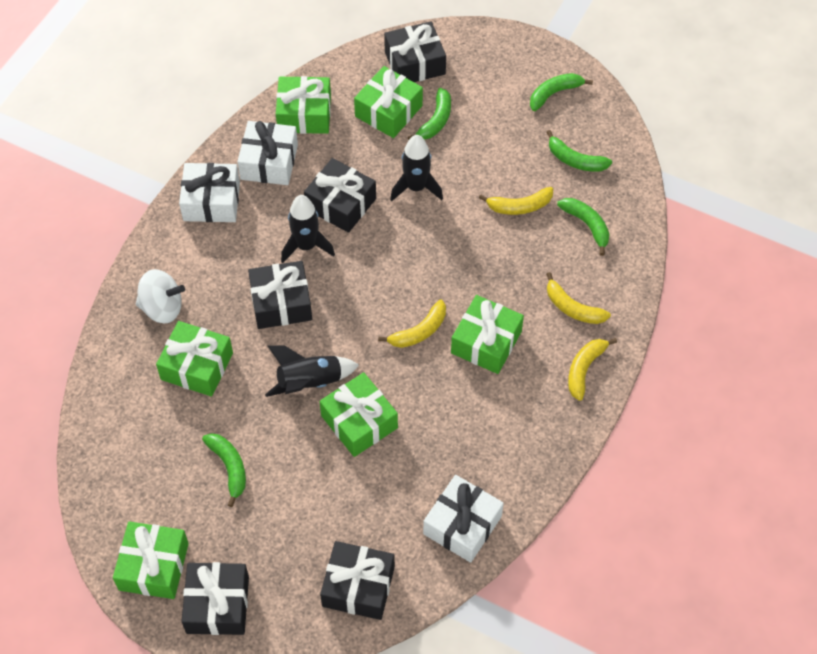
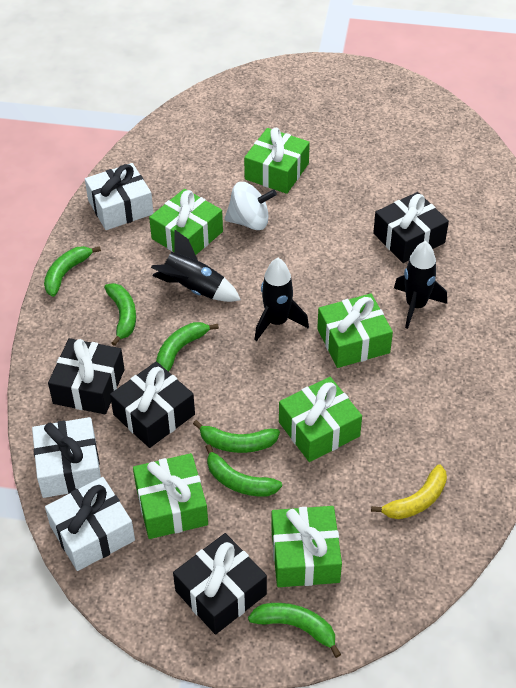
black gift: [181,562,249,635] [248,261,312,329] [304,158,376,233] [320,541,395,620] [384,21,446,82] = 5 -> [48,338,125,414] [110,362,195,448] [173,533,267,635] [373,192,449,263] = 4
green banana: [202,433,246,507] [408,88,451,140] [530,73,593,111] [546,130,612,172] [557,198,609,256] = 5 -> [44,246,101,297] [104,283,136,346] [156,322,219,372] [193,420,280,453] [206,444,282,497] [248,603,341,658] = 6
yellow banana: [378,299,446,348] [479,187,553,215] [546,272,611,324] [568,338,617,401] = 4 -> [371,464,447,519] = 1

